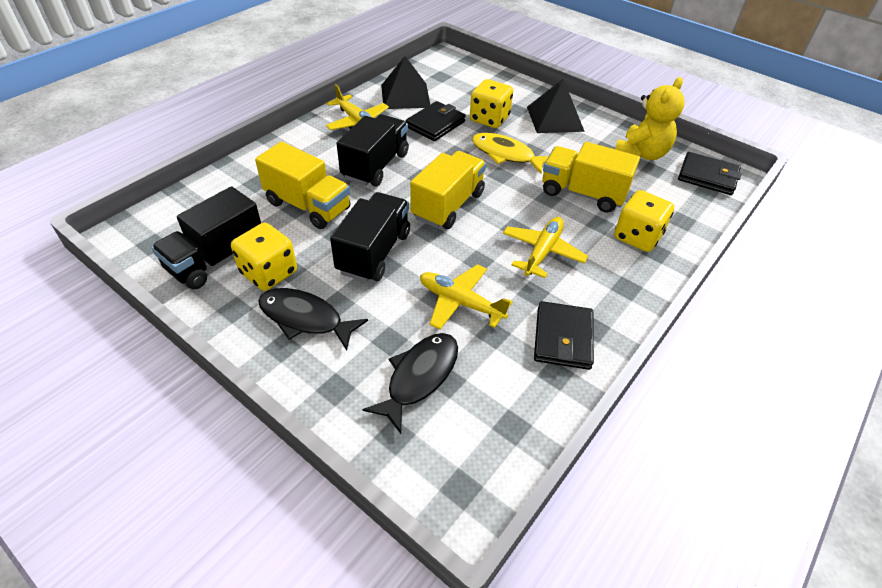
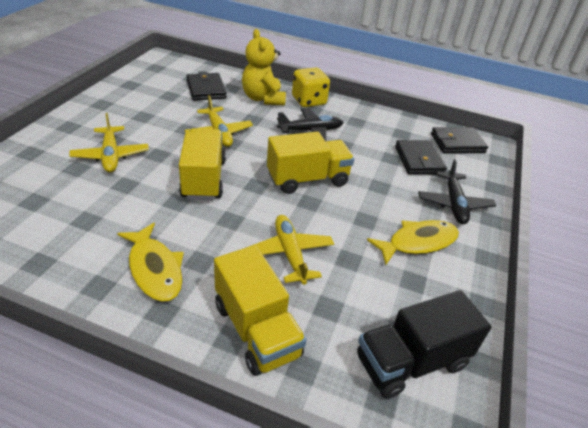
black fish: [258,288,368,351] [363,333,458,434] = 2 -> none = 0
black plane: none = 0 -> [277,108,343,141] [418,159,496,224] = 2
black pyramid: [381,56,430,109] [527,79,585,133] = 2 -> none = 0
black truck: [151,186,261,289] [330,192,410,282] [337,114,409,187] = 3 -> [357,290,491,399] = 1
yellow dice: [231,223,297,291] [470,79,513,128] [614,190,674,252] = 3 -> [292,68,330,107] = 1
yellow fish: [472,133,549,173] = 1 -> [117,223,184,302] [367,220,459,265] = 2

